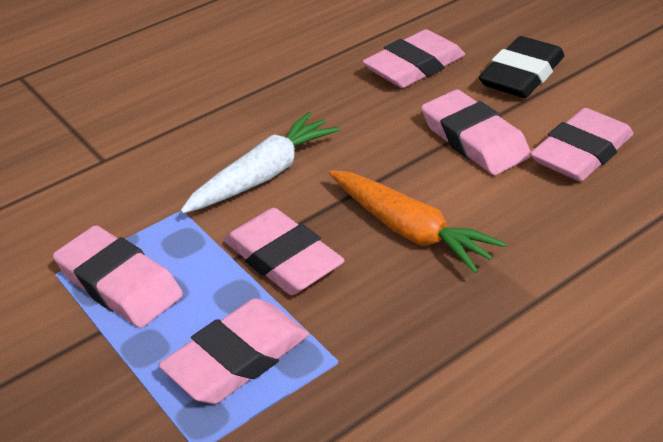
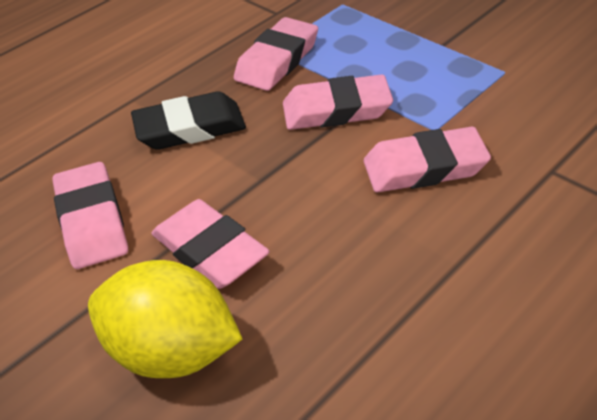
orange carrot: [329,170,506,274] = 1 -> none = 0
pink eraser: [53,225,183,328] [159,298,309,404] [224,208,345,295] [362,29,465,88] [421,89,531,175] [530,108,633,181] = 6 -> [52,162,128,269] [152,199,270,289] [234,17,318,91] [283,74,393,130] [364,127,491,192] = 5
white carrot: [180,112,340,214] = 1 -> none = 0
yellow lemon: none = 0 -> [88,260,242,378] = 1

